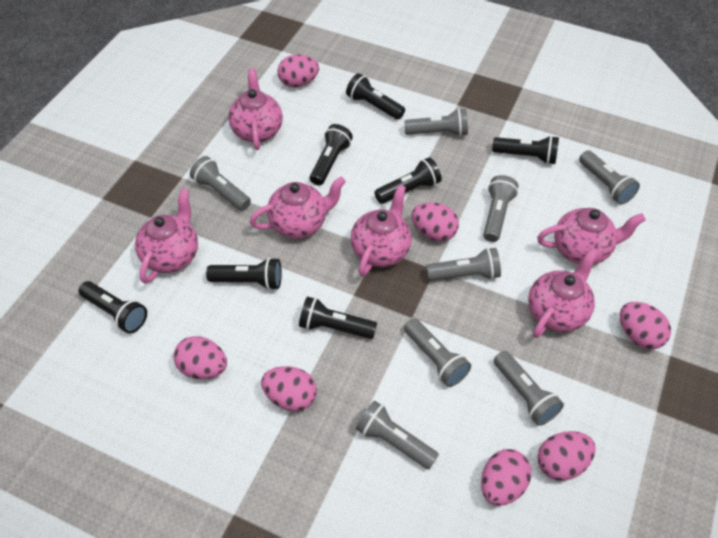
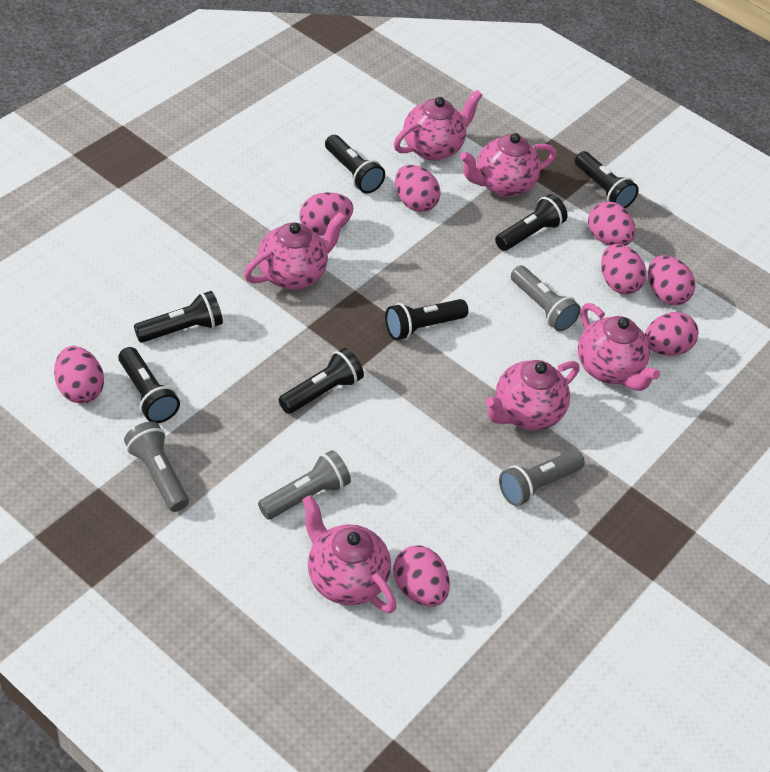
grey flashlight: [190,156,251,211] [356,400,439,469] [404,108,468,136] [404,318,471,387] [426,248,501,281] [483,175,518,242] [494,351,564,426] [579,150,640,204] = 8 -> [124,421,189,512] [258,450,351,519] [499,450,585,506] [511,266,581,331] = 4
pink egg: [173,336,227,379] [261,366,317,412] [277,55,319,87] [411,202,459,241] [481,449,531,506] [538,431,596,481] [620,302,671,349] = 7 -> [54,346,104,404] [299,192,353,236] [393,545,450,607] [395,165,441,212] [588,201,636,246] [601,244,646,295] [645,312,698,356] [648,255,696,305] = 8

